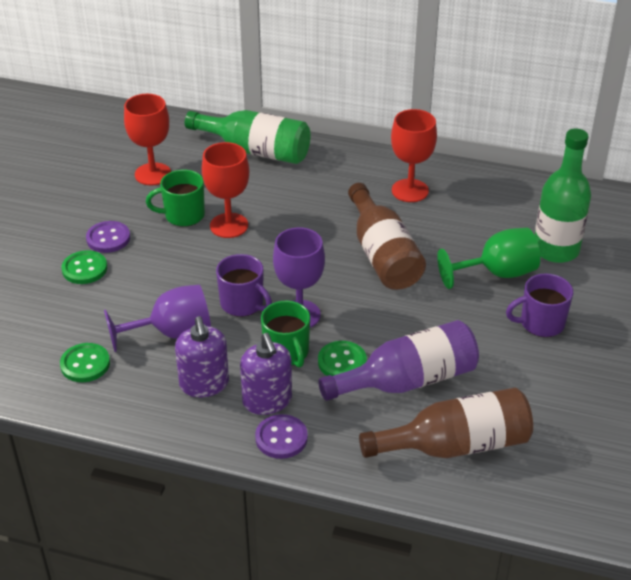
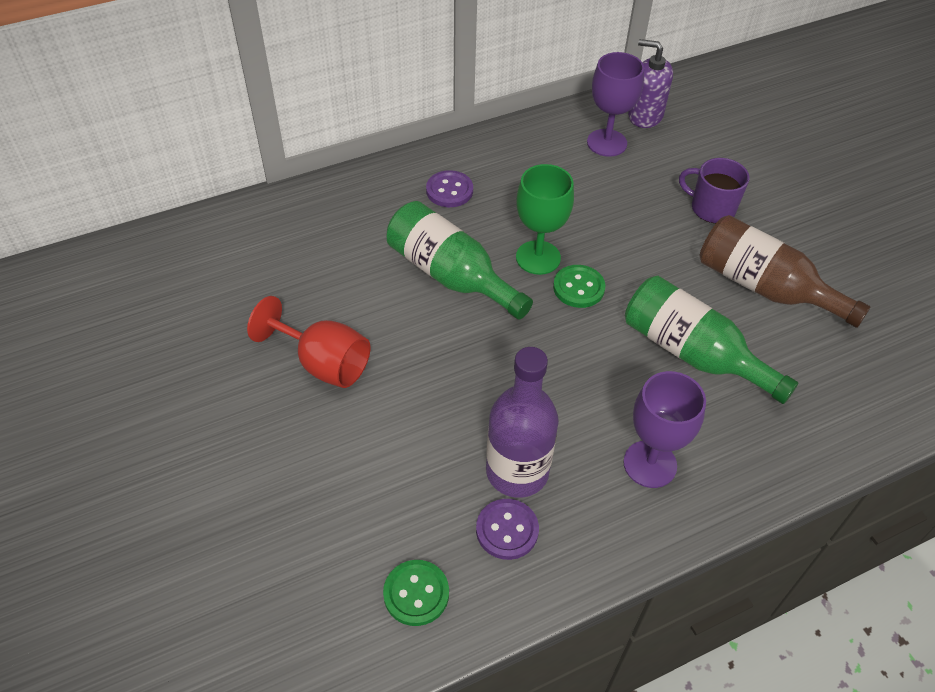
brown bottle: [348,183,426,290] [359,388,533,458] = 2 -> [700,215,870,328] = 1
green button: [60,343,110,382] [62,250,107,284] [318,341,367,376] = 3 -> [383,560,449,626] [553,265,605,308] = 2
green mug: [146,170,205,227] [261,301,310,368] = 2 -> none = 0
purple mug: [216,254,272,317] [506,273,573,337] = 2 -> [679,158,749,223] = 1
purple soap dispenser: [175,316,229,397] [240,333,292,415] = 2 -> [628,39,673,128] = 1
red goblet: [124,94,171,185] [202,142,249,238] [391,109,437,202] = 3 -> [247,296,370,388] = 1

